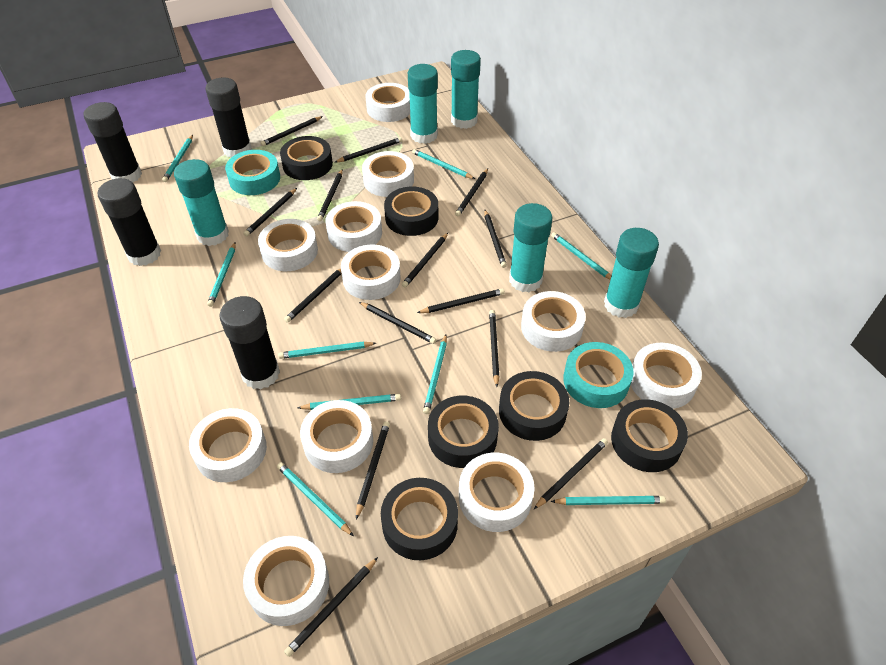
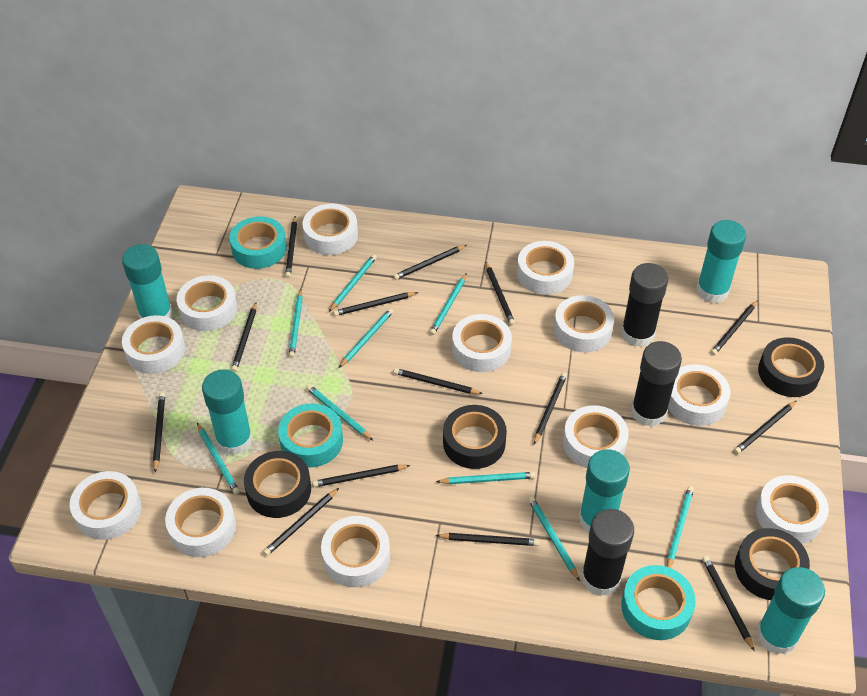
black glue stick: [84,102,142,182] [98,178,161,266] [205,78,252,158] [219,296,280,389] = 4 -> [581,509,634,596] [621,263,668,347] [631,341,682,427] = 3
black tape: [280,136,333,180] [381,478,458,560] [384,187,438,236] [428,396,499,468] [499,371,569,441] [611,399,688,472] = 6 -> [244,451,311,518] [443,405,507,469] [735,528,810,600] [758,337,824,397] = 4
turquoise tape: [225,150,280,195] [563,342,633,408] = 2 -> [229,216,287,269] [278,403,343,468] [621,565,696,640] = 3
white tape: [189,408,267,482] [243,536,329,626] [258,219,318,271] [300,400,373,473] [325,201,382,252] [341,245,401,300] [362,151,414,197] [366,83,410,122] [459,453,535,532] [521,291,586,352] [631,343,702,409] = 11 -> [70,471,142,540] [122,315,185,374] [165,488,236,557] [177,275,237,331] [302,203,358,255] [321,516,390,587] [452,314,512,372] [517,241,574,295] [554,295,614,352] [563,405,629,468] [668,364,730,426] [756,475,829,544] = 12

